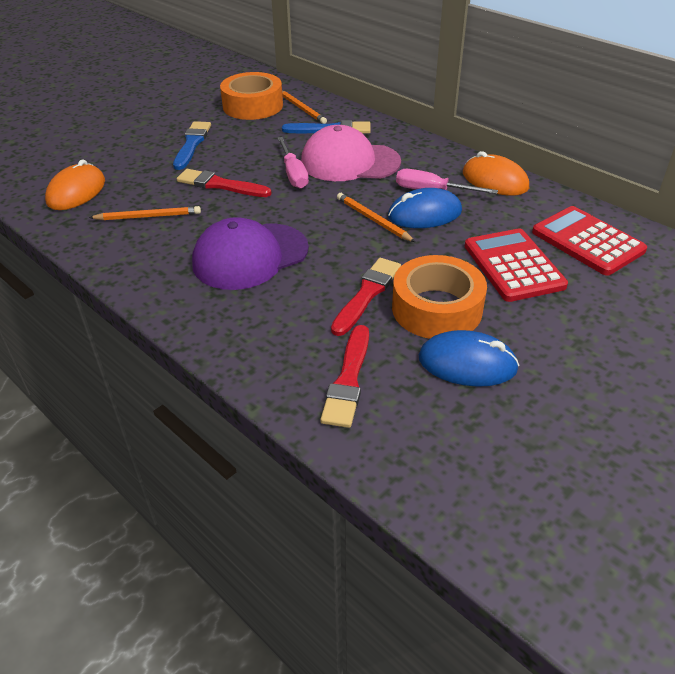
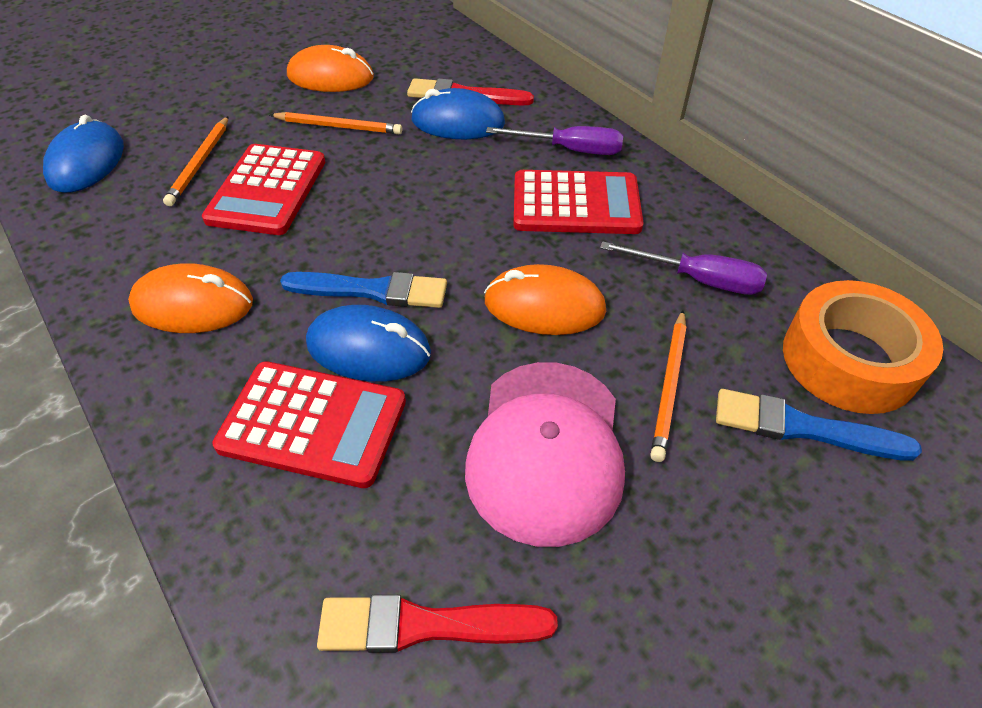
blue mouse: [388,188,462,228] [419,330,519,387] = 2 -> [43,115,124,193] [306,305,431,382] [411,88,505,139] = 3
orange mouse: [45,159,105,210] [463,151,529,196] = 2 -> [128,263,253,333] [287,45,374,92] [484,264,606,335] = 3
orange tape: [220,72,283,120] [392,255,487,339] = 2 -> [783,280,943,414] = 1
pink screwdriver: [277,137,309,189] [396,169,498,194] = 2 -> none = 0
purple cap: [192,217,309,290] = 1 -> none = 0
purple screwdriver: none = 0 -> [486,126,623,155] [600,241,767,295] = 2
red brush: [177,169,272,197] [320,325,369,428] [331,258,401,336] = 3 -> [317,594,558,653] [407,78,534,105] = 2
red calculator: [465,229,568,302] [532,206,647,276] = 2 -> [202,144,325,235] [212,361,406,488] [513,170,644,234] = 3

